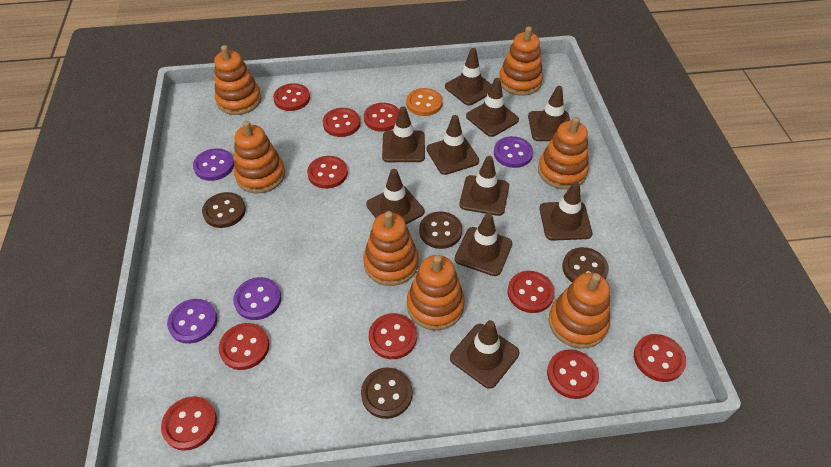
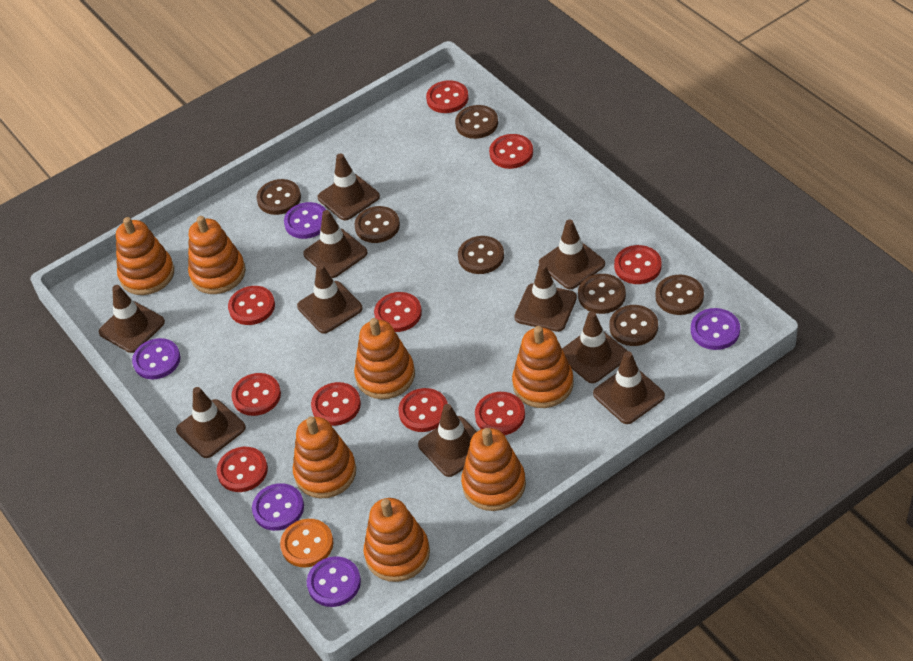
brown button: [202,192,246,228] [361,368,412,419] [419,211,462,249] [562,247,609,283] = 4 -> [257,179,301,215] [354,206,400,243] [455,105,498,139] [458,236,504,274] [578,274,626,314] [609,305,658,346] [655,275,704,315] = 7
purple button: [167,299,217,344] [193,148,234,181] [233,277,281,320] [494,136,533,168] = 4 -> [132,338,181,379] [252,483,304,531] [284,202,326,239] [307,556,361,607] [691,308,740,350] = 5

